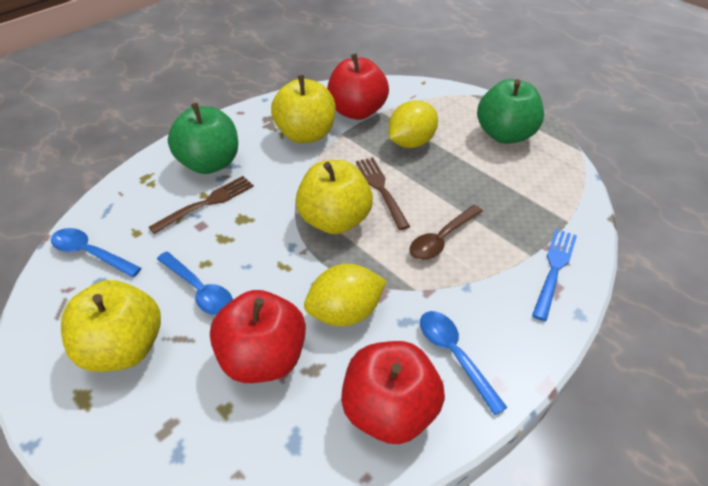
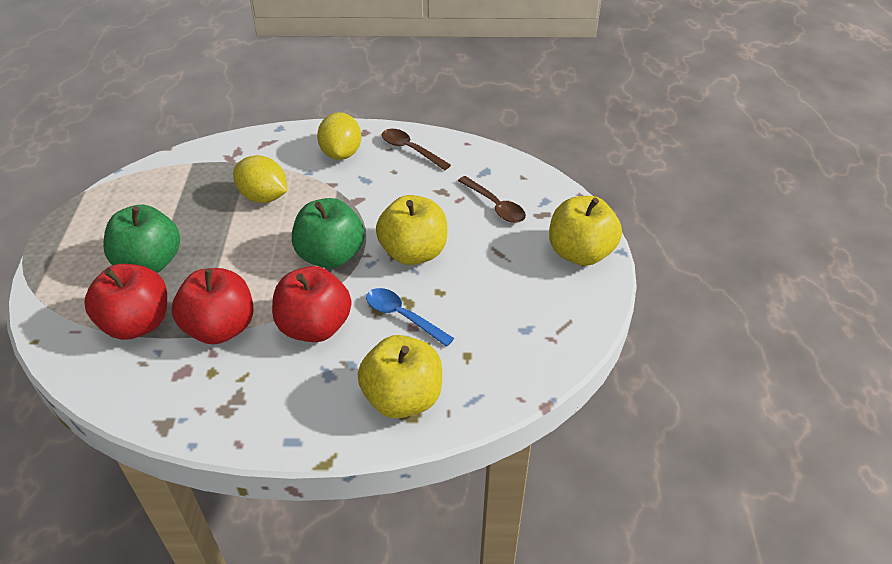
blue fork: [532,229,577,321] = 1 -> none = 0
blue spoon: [51,228,142,277] [157,251,233,315] [420,311,508,415] = 3 -> [366,288,454,347] = 1
brown fork: [148,176,254,234] [356,157,410,230] = 2 -> none = 0
brown spoon: [409,205,483,260] = 1 -> [382,129,451,170] [458,176,526,223] = 2

